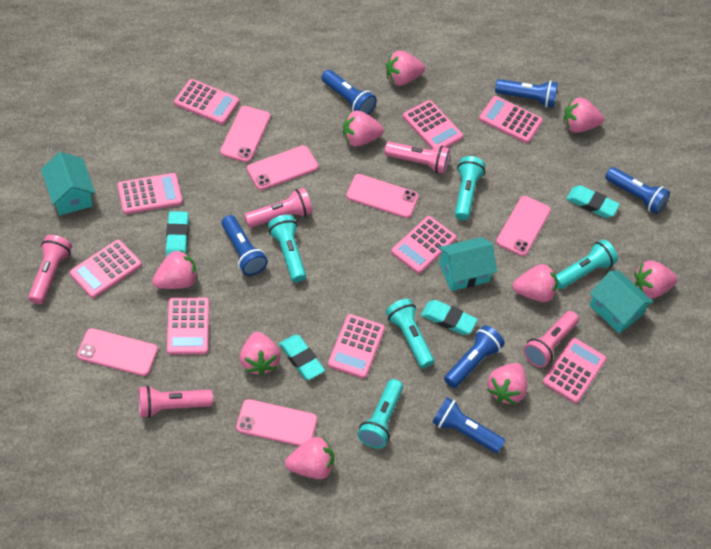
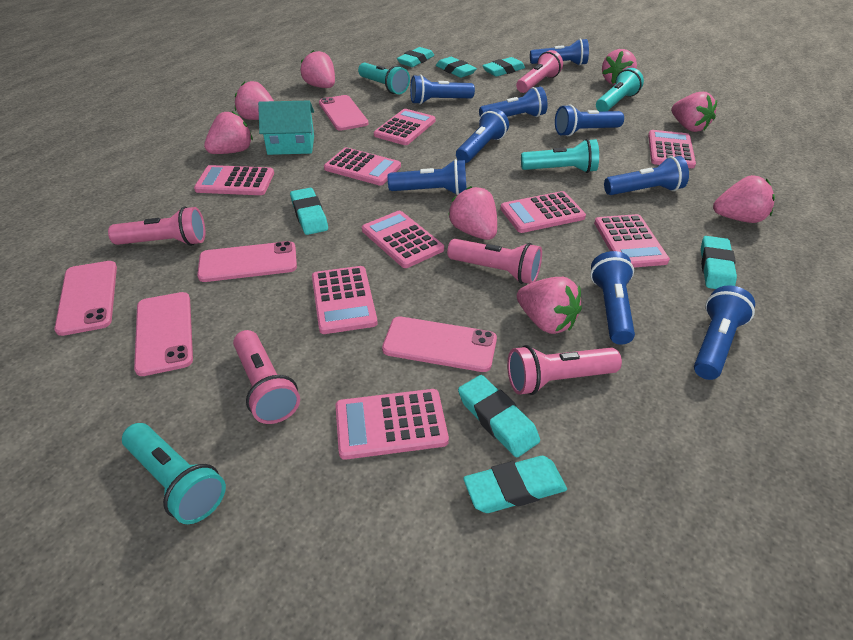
blue flashlight: [221,215,268,276] [321,70,377,114] [432,397,505,453] [444,325,505,388] [495,79,558,107] [605,167,670,214] = 6 -> [388,159,466,195] [410,75,475,105] [456,108,509,163] [479,87,547,117] [530,39,589,66] [555,104,624,136] [590,251,635,345] [604,156,689,195] [694,285,755,380] = 9
pink phone: [77,328,158,376] [220,106,270,163] [236,399,317,446] [247,145,318,190] [346,174,419,218] [496,196,551,256] = 6 -> [54,261,117,336] [134,292,193,376] [197,241,297,282] [319,95,368,131] [382,316,497,372] = 5
pink strawberry: [152,250,198,289] [240,332,280,376] [285,437,334,479] [343,110,384,147] [386,51,425,85] [487,363,527,404] [512,264,558,302] [564,98,604,133] [634,260,677,298] = 9 -> [204,111,253,154] [235,81,274,120] [300,50,335,88] [448,186,497,240] [517,277,582,334] [602,49,637,85] [671,92,717,132] [713,175,775,223] = 8
turquoise eraser: [166,211,189,257] [279,334,325,380] [421,300,478,335] [566,185,620,218] = 4 -> [290,188,328,235] [397,47,434,67] [436,57,477,78] [458,375,540,458] [463,456,567,513] [482,57,525,77] [701,236,737,289] = 7
turquoise flashlight: [268,215,306,282] [358,379,403,448] [386,299,434,368] [455,156,485,220] [556,239,618,289] = 5 -> [122,423,226,524] [358,63,410,94] [521,139,599,173] [596,68,644,112] = 4
turquoise house: [41,152,95,215] [438,237,497,291] [590,271,654,334] = 3 -> [258,101,314,155] = 1

